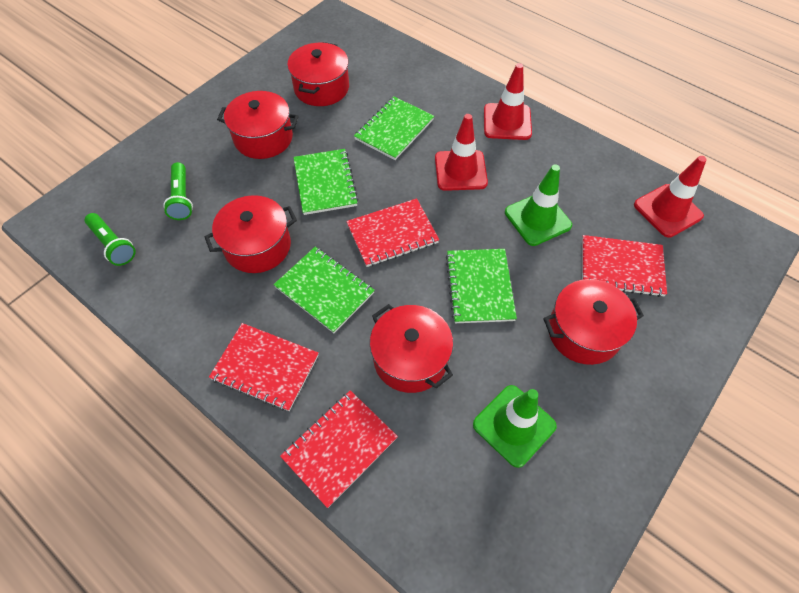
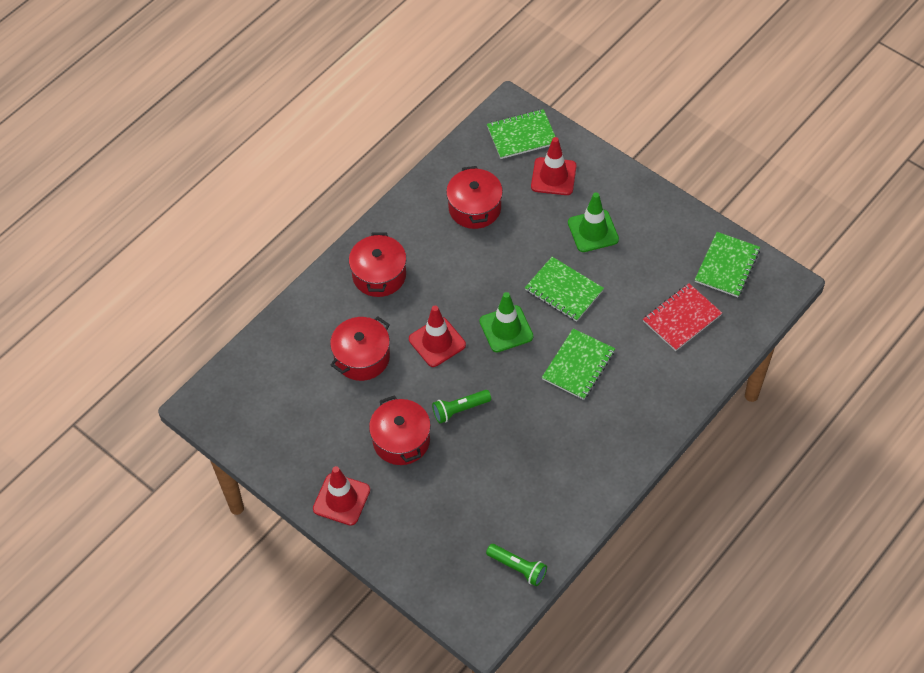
red notebook: [209,323,319,411] [280,390,398,508] [346,198,439,267] [582,235,667,297] = 4 -> [643,283,722,351] = 1
red pot: [205,195,297,273] [217,91,299,159] [287,42,349,106] [370,304,453,393] [543,279,644,365] = 5 -> [330,317,390,381] [349,232,407,297] [369,395,431,465] [446,166,503,229] = 4

